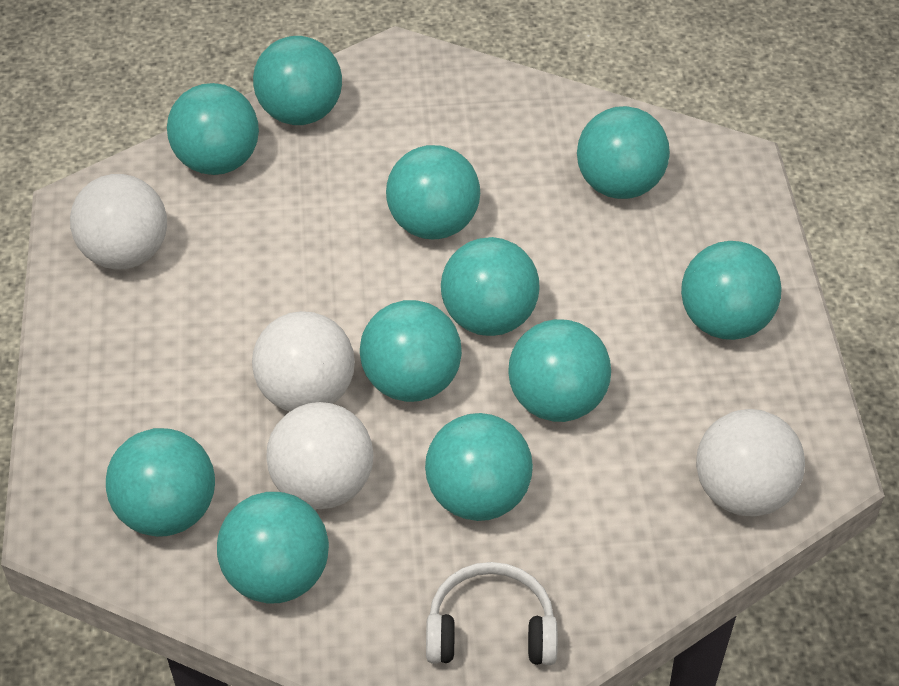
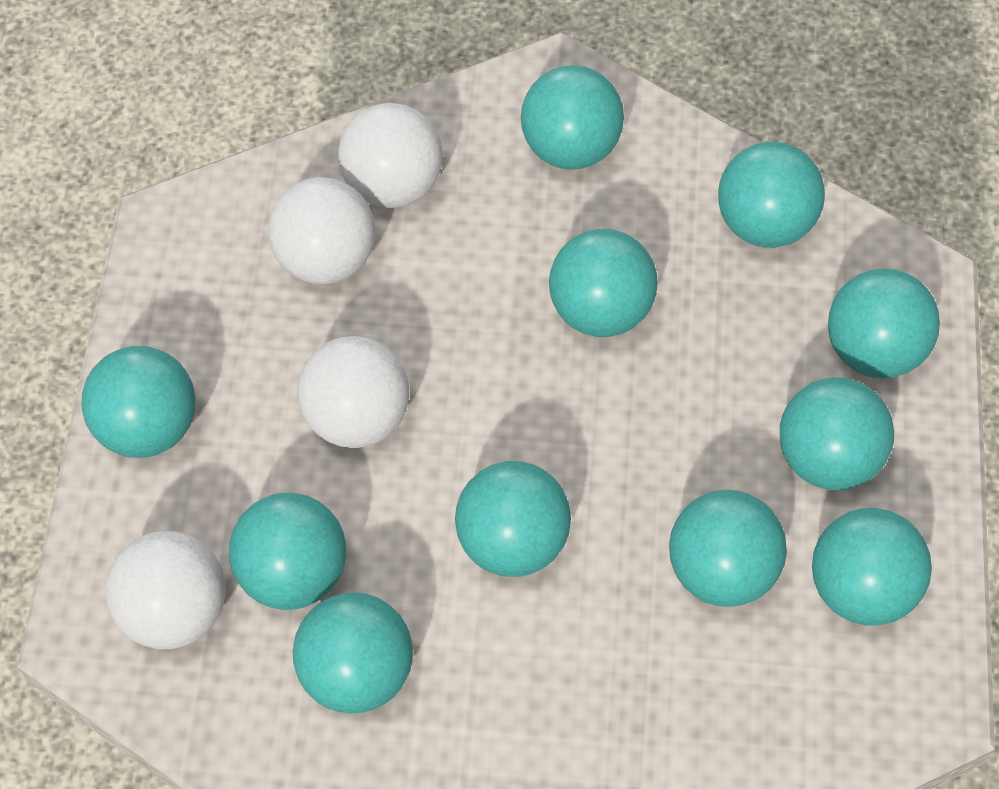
white headphones: [426,562,558,665] = 1 -> none = 0

